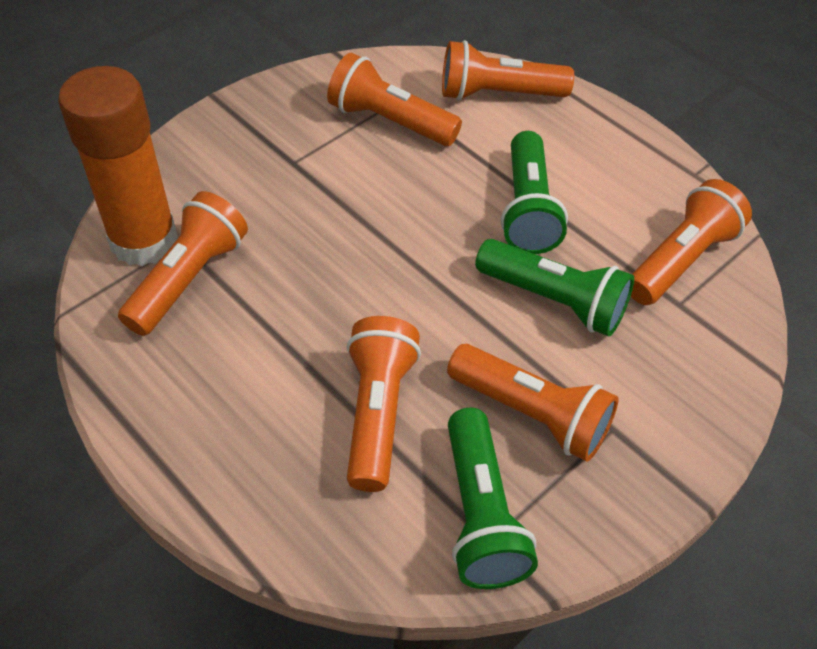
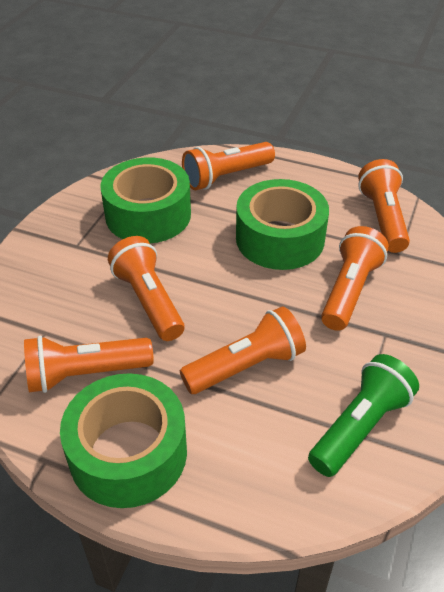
green flashlight: [448,408,538,589] [475,239,634,336] [501,131,568,254] = 3 -> [308,354,419,477] = 1
green tape: none = 0 -> [60,373,187,508] [100,157,191,243] [236,179,329,270] = 3
orange glue stick: [58,66,178,266] = 1 -> none = 0

